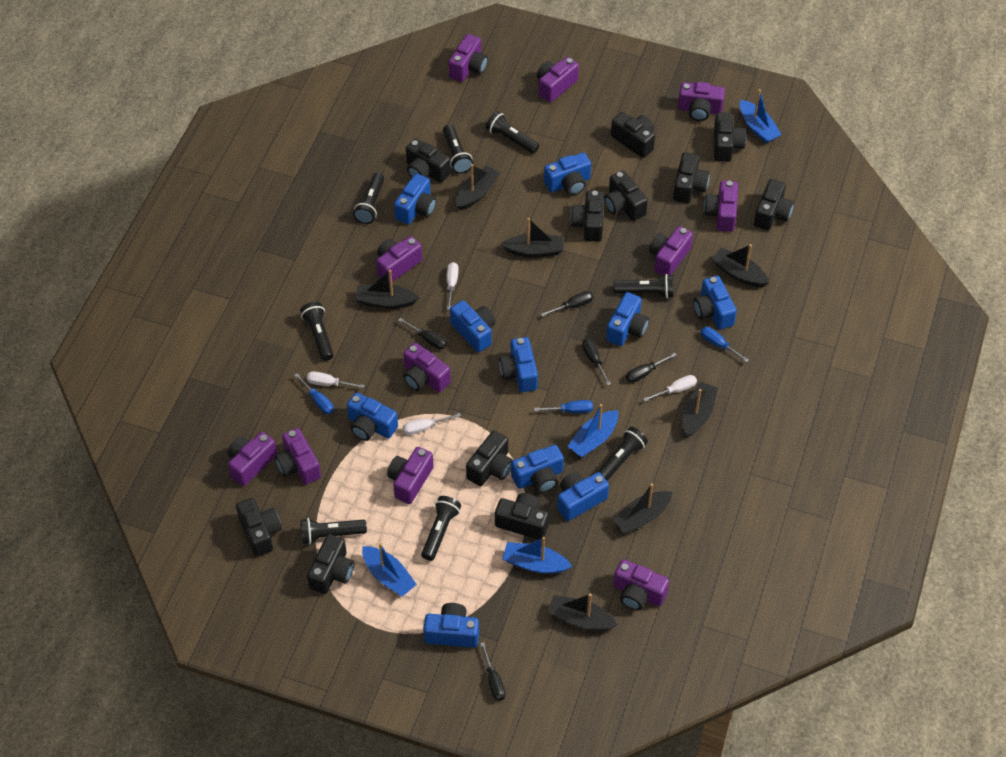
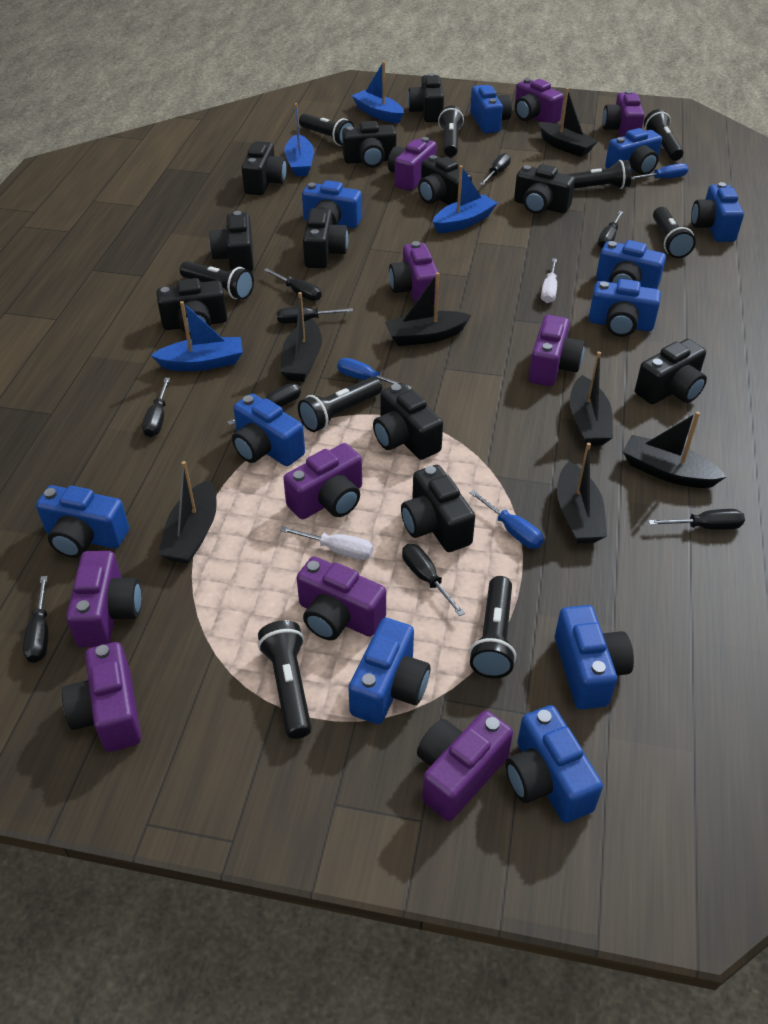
black flashlight: [300,302,334,361] [301,518,367,545] [353,173,384,224] [421,496,461,561] [443,124,473,174] [486,111,539,154] [596,427,648,481] [614,274,673,298] = 8 -> [180,261,254,300] [258,620,312,739] [298,377,382,432] [299,113,355,146] [438,105,464,157] [469,576,516,678] [566,160,632,189] [644,109,684,161] [653,207,696,258] = 9
black screwdriver: [398,318,447,350] [480,642,506,701] [541,291,593,317] [582,339,611,385] [626,353,677,383] = 5 -> [23,576,48,663] [142,378,170,437] [227,383,301,425] [264,268,321,301] [277,307,353,324] [402,544,465,616] [480,153,511,185] [598,211,623,248] [648,509,745,530] = 9
blue camera: [347,392,398,441] [394,174,436,225] [423,603,479,648] [450,300,495,352] [499,337,538,392] [511,445,564,493] [544,152,591,195] [557,472,609,521] [606,292,649,346] [693,276,737,330] = 10 -> [36,485,129,558] [232,394,305,466] [302,180,362,228] [348,618,430,724] [470,85,512,133] [506,705,603,823] [555,605,634,709] [589,279,661,337] [596,240,666,289] [605,128,662,175] [691,182,744,242] = 11
purple camera: [228,432,277,486] [275,428,321,485] [376,236,422,284] [387,447,434,504] [403,343,451,392] [449,34,488,82] [537,57,579,103] [613,559,669,610] [649,226,693,276] [678,82,725,121] [704,181,738,232] = 11 -> [62,642,141,752] [66,551,142,647] [283,443,362,519] [297,557,386,640] [388,137,437,191] [389,241,440,305] [417,710,513,821] [515,78,564,123] [529,315,585,386] [602,90,645,137] = 10
white screwdriver: [307,371,364,388] [403,413,461,435] [447,262,459,310] [643,375,697,402] = 4 -> [280,526,373,560] [541,258,557,303] = 2

